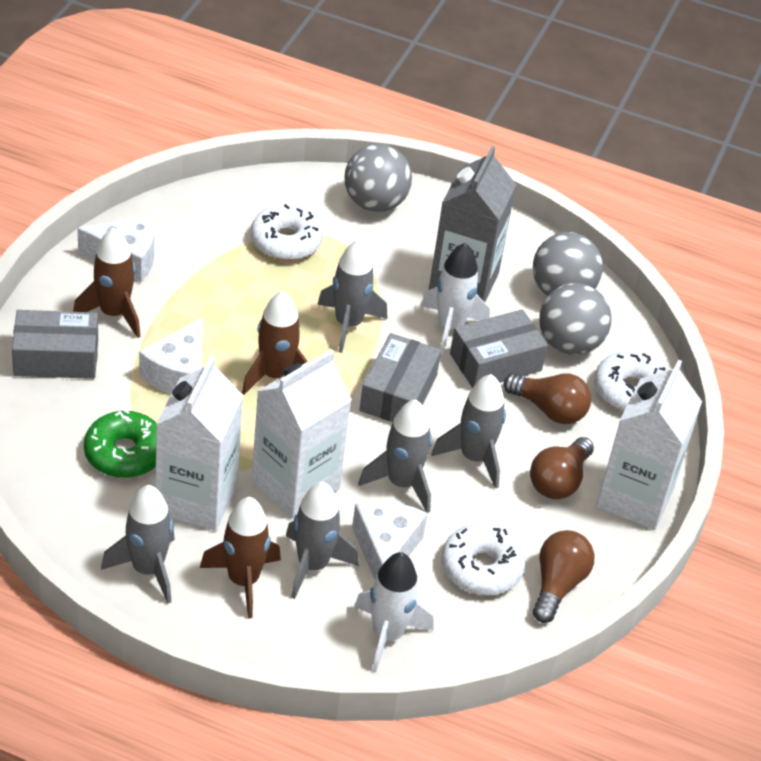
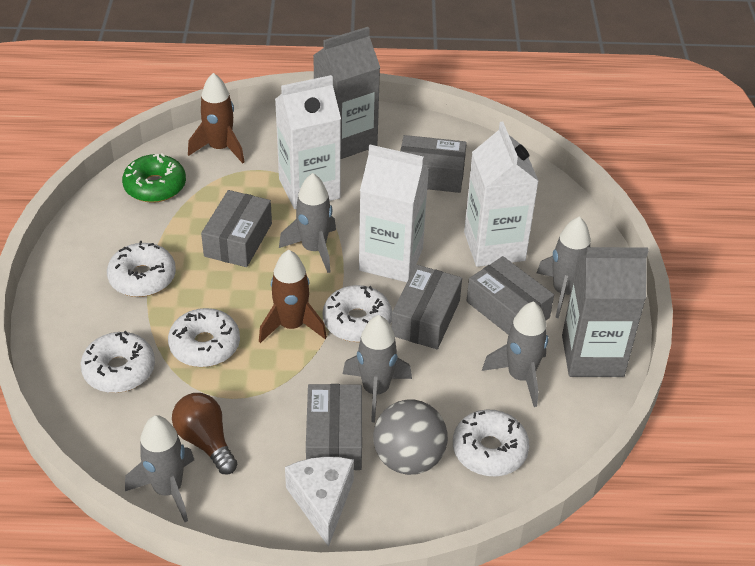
brown light bulb: [504,373,591,424] [530,437,594,499] [533,530,594,623] = 3 -> [172,393,237,475] = 1
brown rocket: [73,227,140,338] [200,497,281,619] [242,290,308,395] = 3 -> [188,73,245,163] [259,250,327,343] = 2
grey ball: [345,144,412,212] [533,232,603,296] [539,283,612,355] = 3 -> [373,400,448,475] = 1
grey box: [12,310,98,379] [359,333,441,422] [450,309,548,388] = 3 -> [201,190,272,267] [306,384,362,470] [391,265,462,349] [400,135,467,193] [466,256,554,335] = 5
grey carton: [429,146,516,302] = 1 -> [313,27,380,159] [562,247,649,377] = 2
white cheese: [78,215,154,283] [139,317,203,394] [352,501,428,580] = 3 -> [285,457,354,547] = 1
white donut: [251,204,323,260] [442,523,525,595] [594,351,666,411] = 3 -> [81,331,155,393] [107,241,176,297] [168,308,240,367] [323,285,392,342] [453,410,529,476] = 5
white rocket: [354,552,434,672] [421,243,490,355] = 2 -> none = 0

